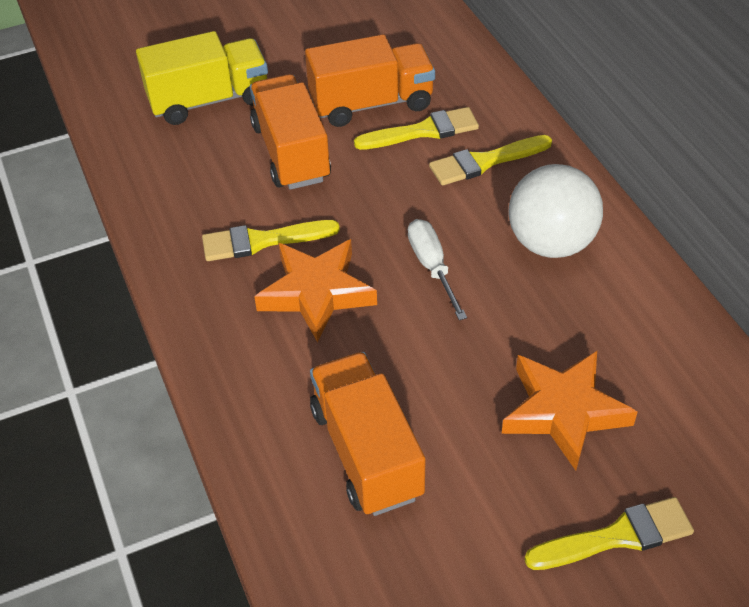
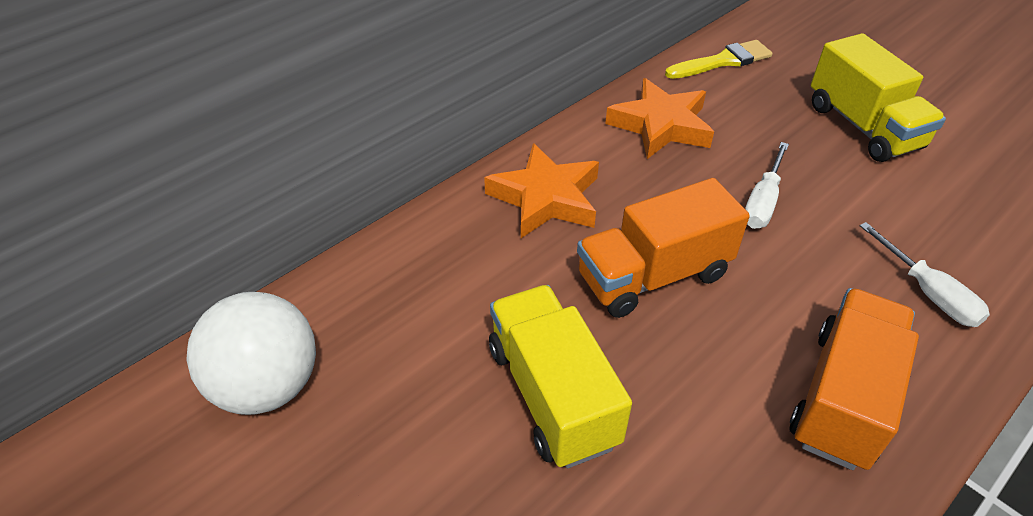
orange truck: [250,74,331,190] [305,34,435,127] [310,352,426,516] = 3 -> [577,178,750,318] [790,288,919,470] = 2
white screwdriver: [408,219,467,320] = 1 -> [745,142,789,229] [859,222,990,327] = 2
yellow brush: [202,220,340,261] [354,107,479,150] [429,135,552,186] [524,497,694,570] = 4 -> [665,40,773,79] = 1
yellow truck: [136,31,268,125] = 1 -> [489,285,632,468] [811,33,946,162] = 2

